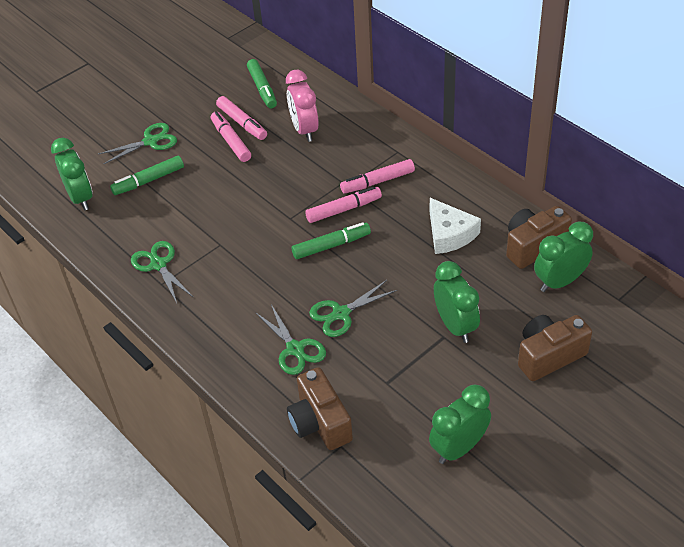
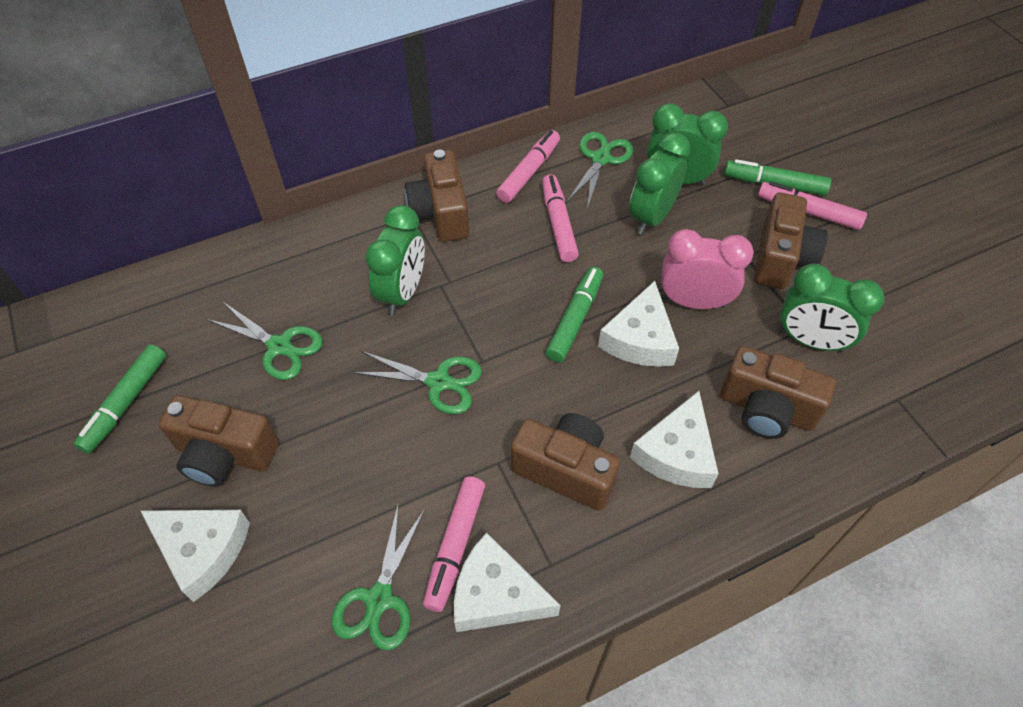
brown camera: [287,367,353,450] [506,206,572,269] [518,315,592,381] = 3 -> [158,395,279,487] [405,150,469,242] [510,413,620,511] [720,346,836,439] [754,192,828,289] = 5
white cheese: [430,198,481,254] = 1 -> [141,510,250,602] [454,533,561,632] [598,281,679,367] [630,391,718,488] = 4

